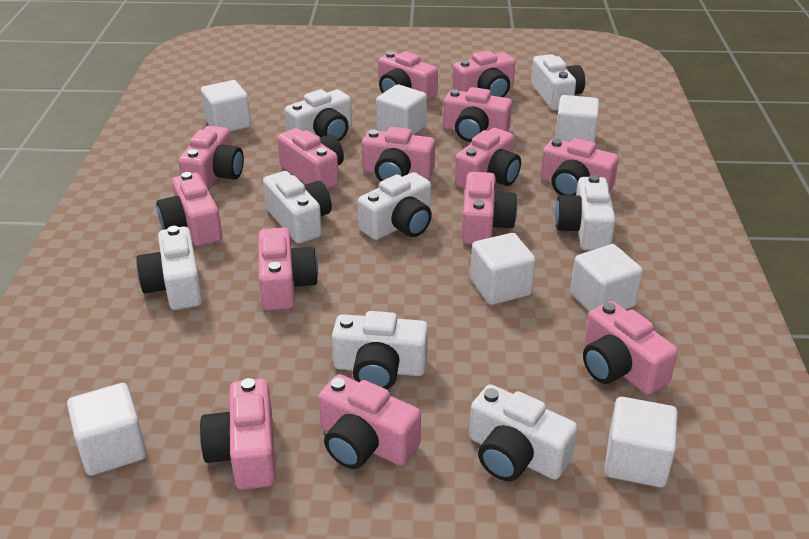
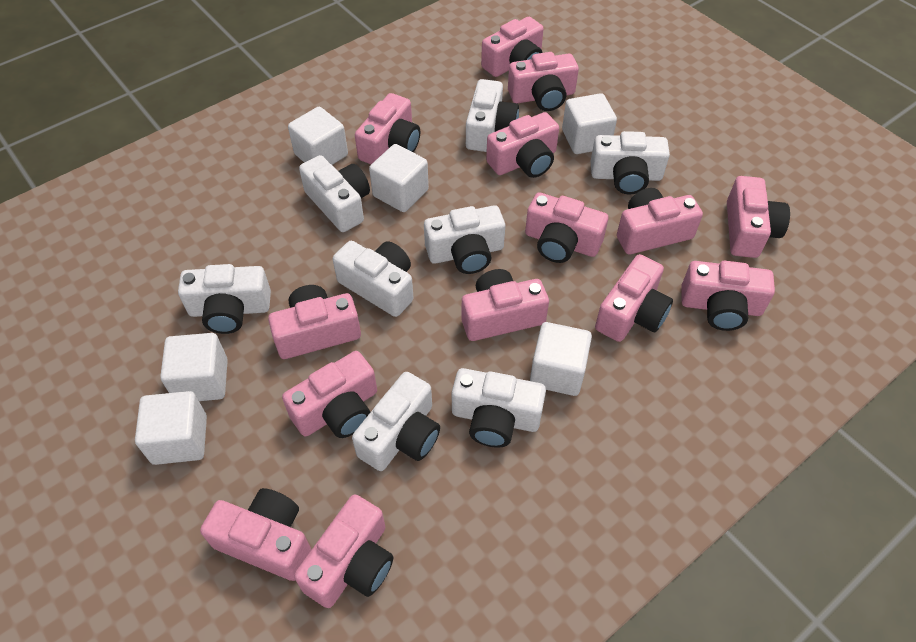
white cube: [67,383,147,476] [201,80,251,132] [376,84,427,135] [470,233,536,305] [555,95,599,143] [570,244,643,312] [605,397,678,488] = 7 -> [135,391,207,465] [160,333,228,401] [288,107,348,165] [369,144,429,212] [530,322,592,396] [562,93,617,154] = 6

